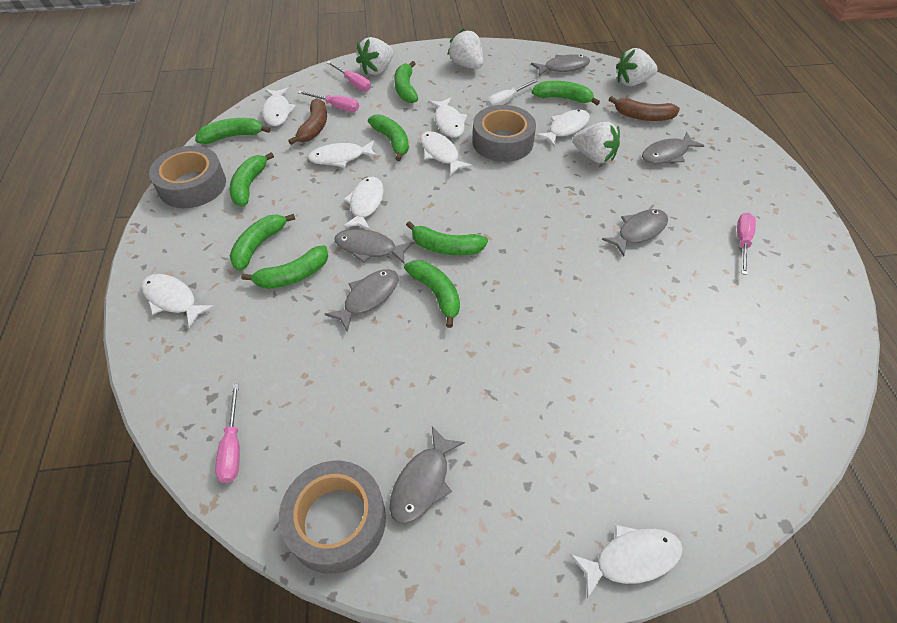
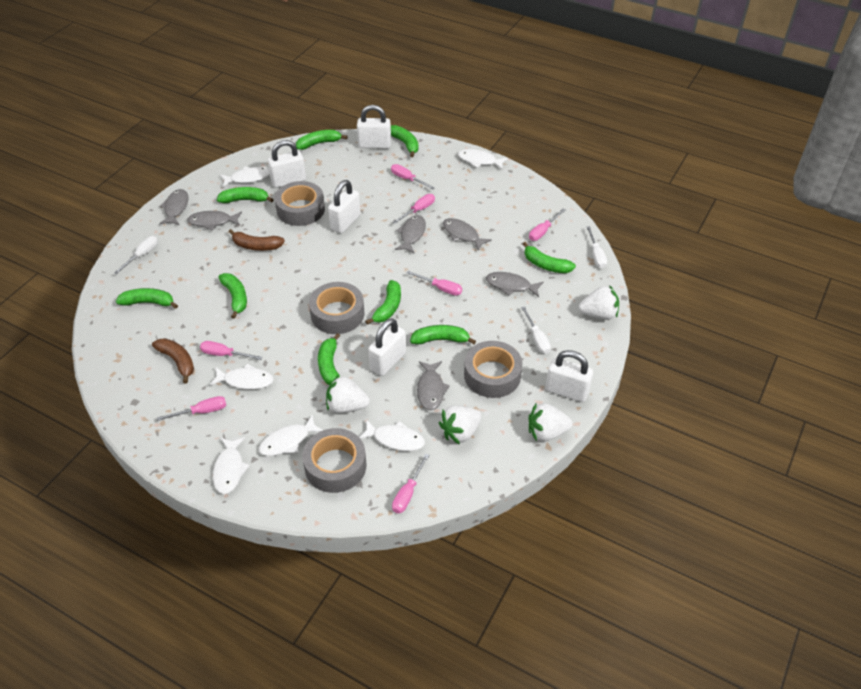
grey tape: [149,146,226,208] [279,461,386,574] [472,105,536,162] = 3 -> [275,181,325,226] [302,428,366,493] [309,282,364,334] [464,341,522,398] = 4
pink screwdriver: [215,384,240,483] [298,91,359,112] [326,61,371,92] [737,213,756,275] = 4 -> [157,396,226,421] [200,341,262,360] [391,164,434,190] [392,454,429,513] [393,194,435,224] [407,271,462,296] [529,209,565,241] = 7
white fish: [141,274,215,329] [262,87,296,126] [308,140,378,168] [342,177,384,230] [420,131,472,176] [429,98,467,138] [535,109,590,147] [570,525,683,599] = 8 -> [209,364,274,390] [213,437,250,494] [220,167,270,187] [259,415,323,456] [359,419,425,451] [458,149,508,170] = 6
white padlock: none = 0 -> [268,140,306,188] [328,180,361,233] [357,105,391,149] [368,318,406,376] [545,350,593,402] = 5
white screwdriver: [487,79,538,107] = 1 -> [114,236,158,274] [521,306,551,354] [587,226,607,268] = 3

